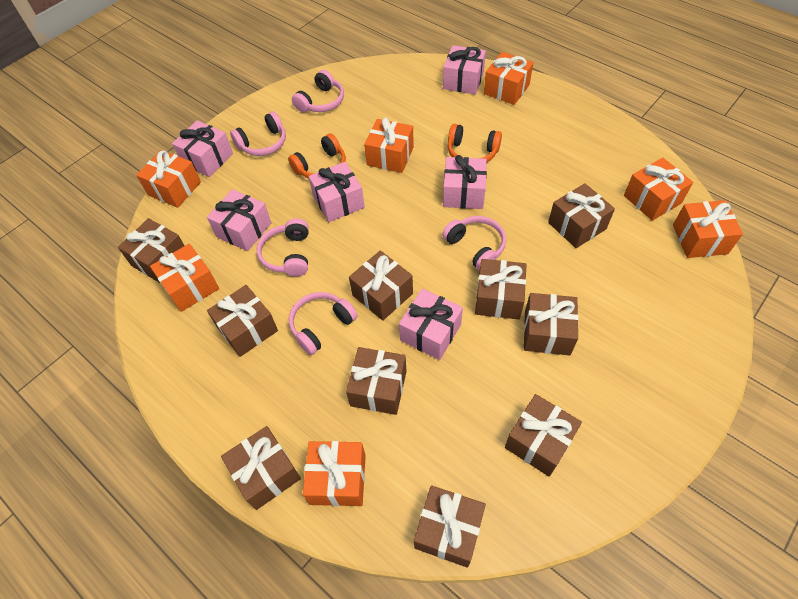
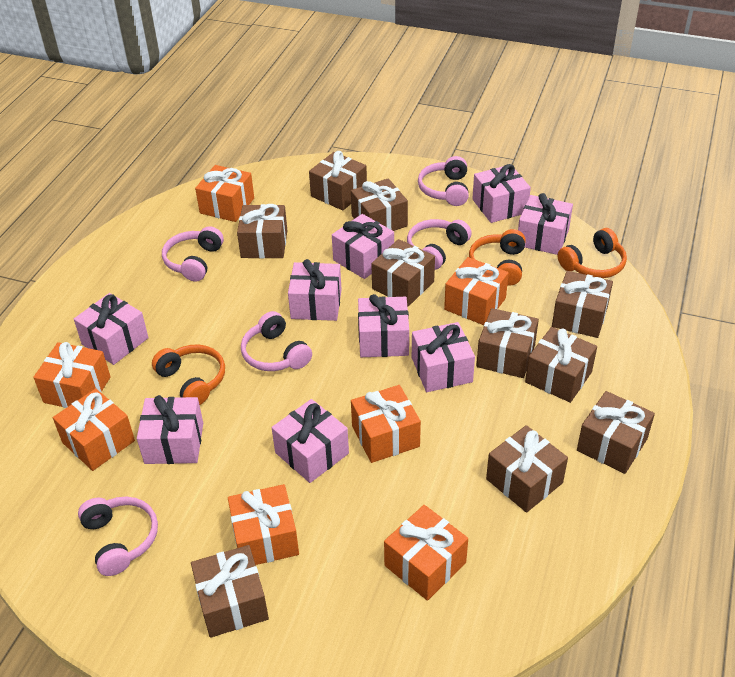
orange headphones: [288,133,346,179] [448,124,502,162] = 2 -> [152,344,225,405] [469,229,526,286] [558,228,627,278] = 3
pink gift: [172,120,233,177] [207,189,271,251] [309,162,365,222] [399,288,463,360] [443,45,486,95] [443,155,487,209] = 6 -> [74,293,149,365] [137,395,203,464] [272,399,349,483] [288,259,342,321] [332,214,394,279] [358,294,409,357] [412,322,475,392] [472,164,531,223] [518,193,573,255] = 9

